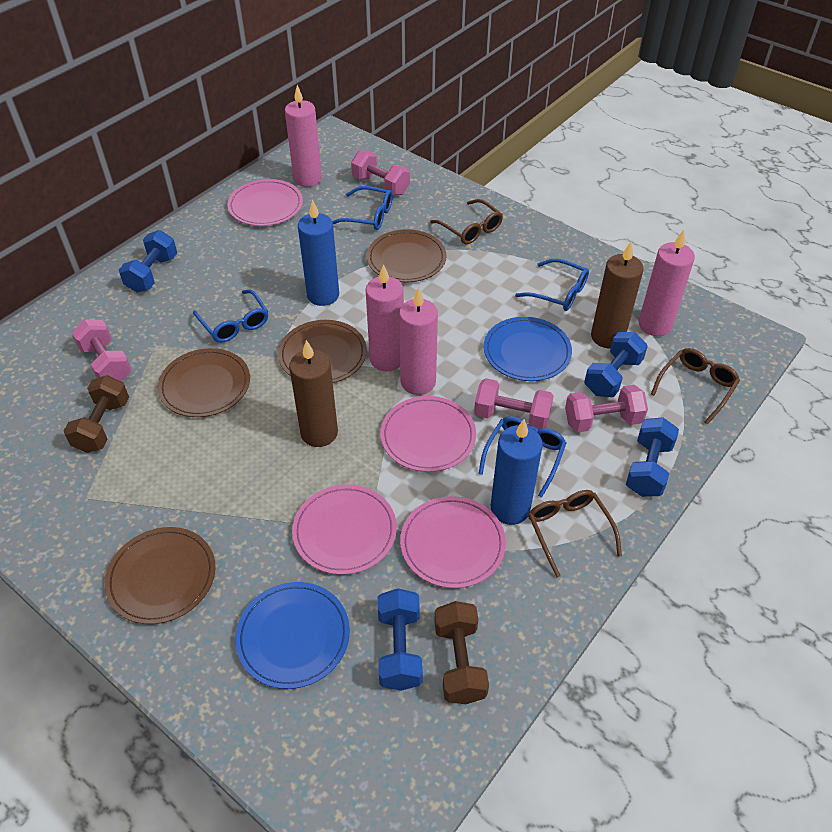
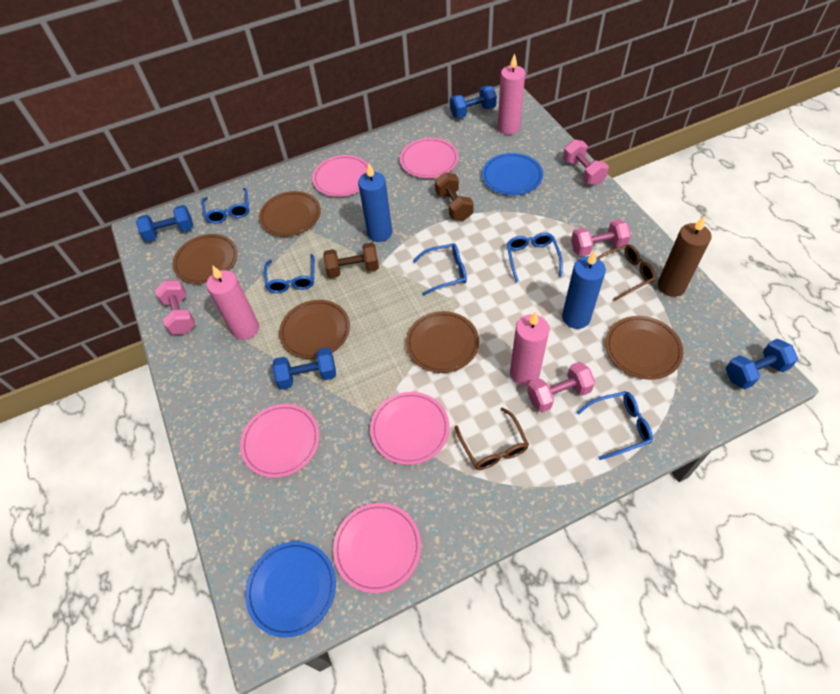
blue glasses: [193,289,268,343] [332,186,393,230] [478,416,567,498] [515,259,589,311] = 4 -> [201,188,249,224] [264,254,315,293] [413,244,467,295] [507,233,563,283] [577,391,653,460] = 5
brown candle: [289,340,338,447] [591,242,644,348] = 2 -> [658,216,712,297] = 1
brown glasses: [430,199,503,244] [528,490,622,577] [651,348,740,425] = 3 -> [455,407,529,470] [597,245,656,301] = 2
brown plate: [105,527,215,624] [158,348,250,417] [278,320,367,383] [367,229,447,283] = 4 -> [172,234,238,284] [259,191,321,237] [279,300,350,359] [406,311,479,373] [605,316,683,380] = 5
pink candle: [285,85,322,187] [365,264,404,371] [399,287,438,395] [639,230,695,336] = 4 -> [206,266,259,340] [498,53,525,135] [510,311,550,386] = 3
pink plate: [227,179,303,226] [292,485,397,575] [380,396,476,472] [400,496,506,588] = 4 -> [240,404,320,478] [312,155,368,197] [333,503,421,593] [370,392,449,465] [400,138,459,178] = 5

